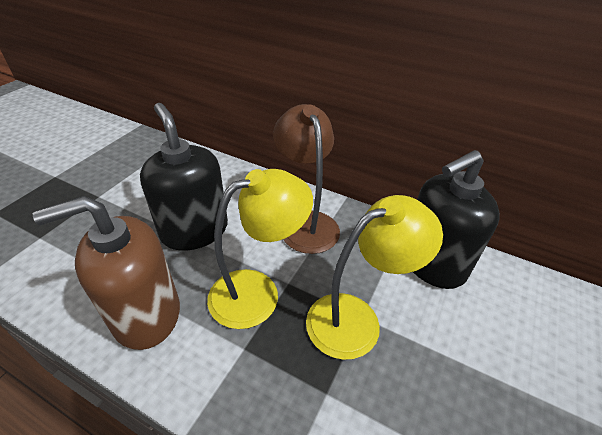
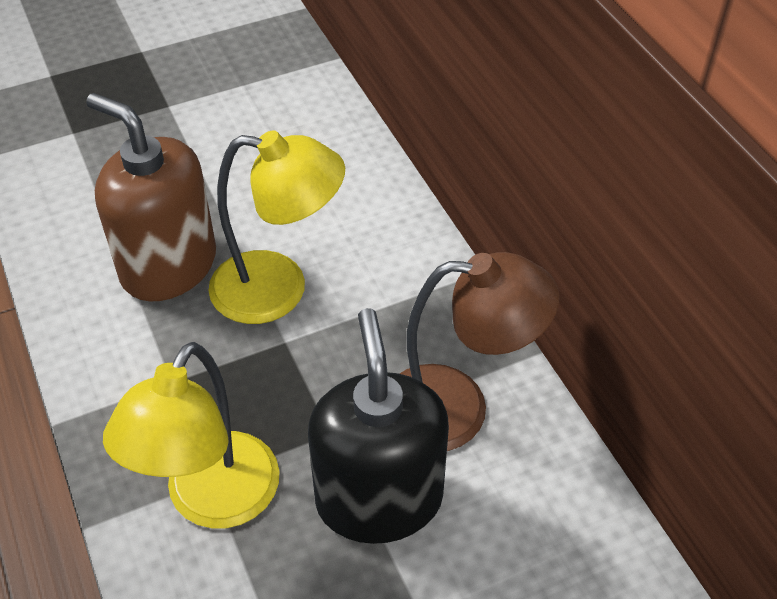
black soap dispenser: [140,103,228,251] [413,150,500,289] = 2 -> [308,308,449,544] = 1

